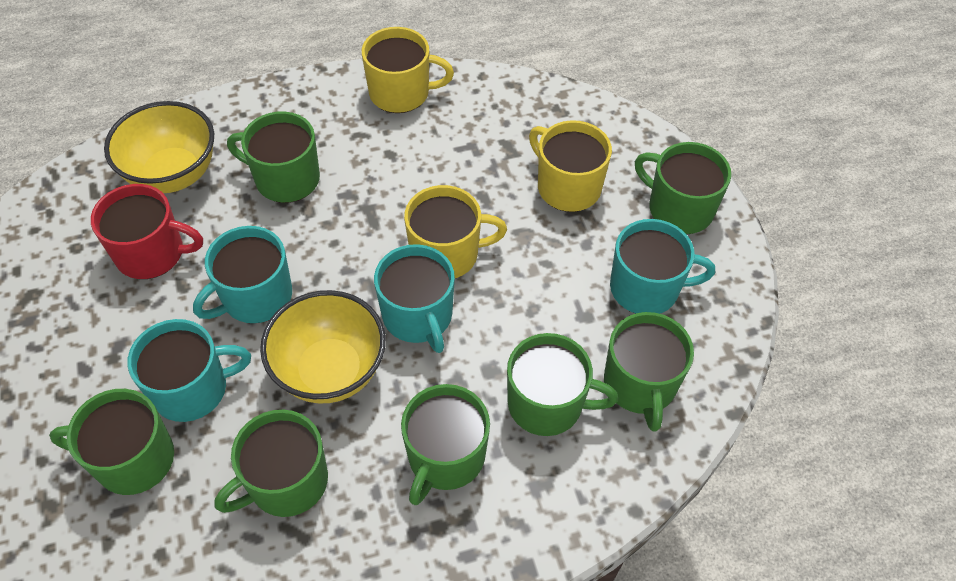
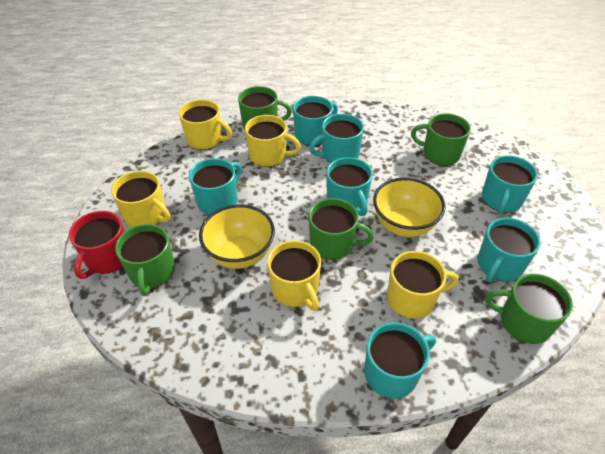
green mug: [49,389,174,495] [215,409,328,517] [227,111,320,203] [401,384,490,505] [507,333,618,436] [604,312,694,432] [635,142,731,234] = 7 -> [115,224,175,296] [238,86,292,129] [309,198,374,260] [411,113,471,166] [485,274,573,344] = 5
turquoise mug: [127,319,251,422] [193,226,292,323] [374,244,455,353] [610,219,715,314] = 4 -> [189,158,242,215] [293,96,338,146] [309,114,364,163] [326,157,373,216] [365,322,436,398] [477,218,541,282] [482,155,538,214] = 7
yellow mug: [362,27,454,113] [404,185,507,279] [529,120,612,212] = 3 -> [111,171,171,227] [179,99,232,150] [245,115,301,167] [267,240,321,311] [387,251,459,319] = 5

